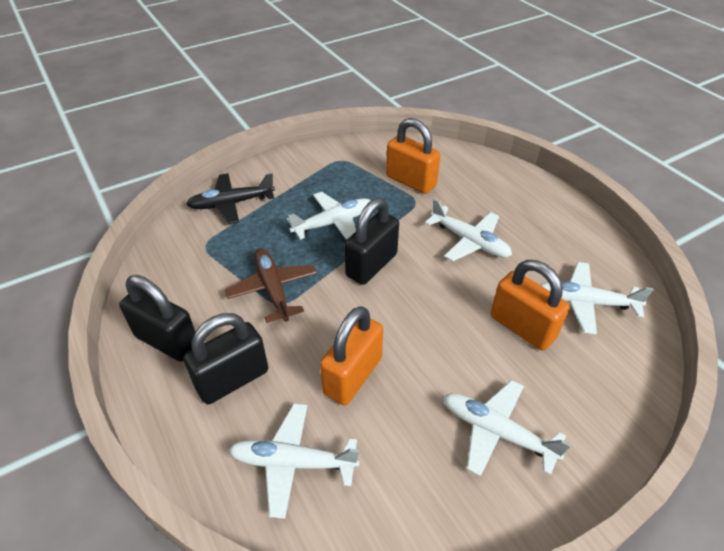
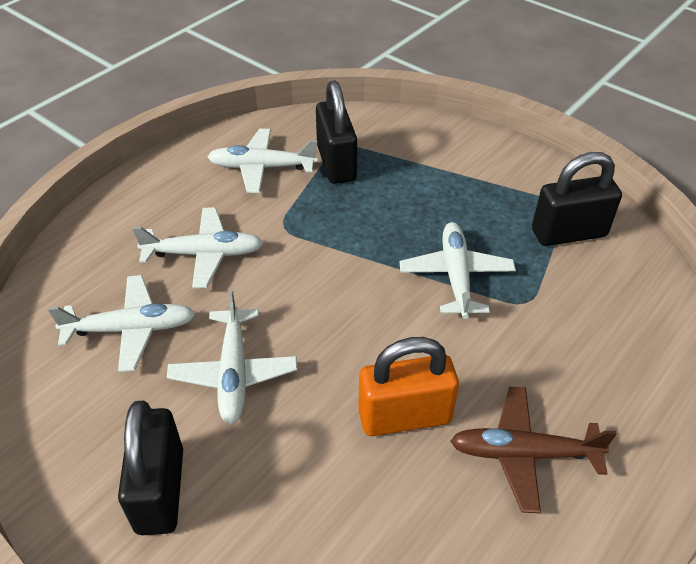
black plane: [186,173,275,224] = 1 -> none = 0
orange padlock: [320,306,383,405] [386,118,441,194] [491,260,570,351] = 3 -> [358,337,459,436] = 1

